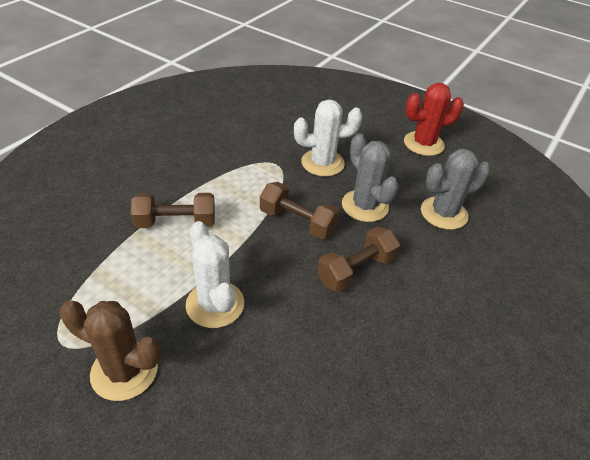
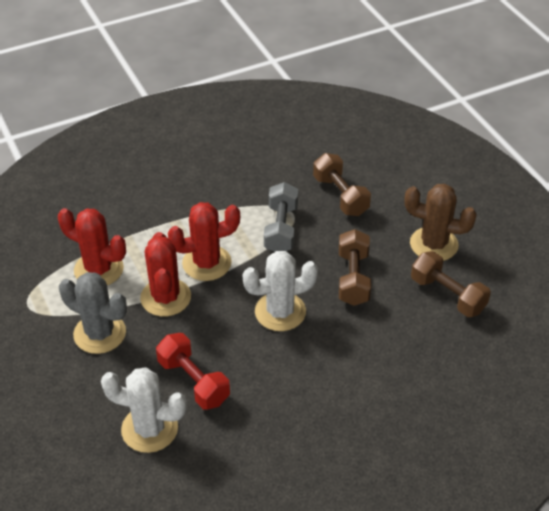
grey cactus: [342,134,399,222] [421,149,490,230] = 2 -> [59,272,127,354] = 1
grey dumbbell: none = 0 -> [264,182,298,252] = 1
red cactus: [404,83,464,156] = 1 -> [58,208,126,285] [140,232,191,316] [168,202,240,281] = 3
red dumbbell: none = 0 -> [156,333,230,410] = 1

